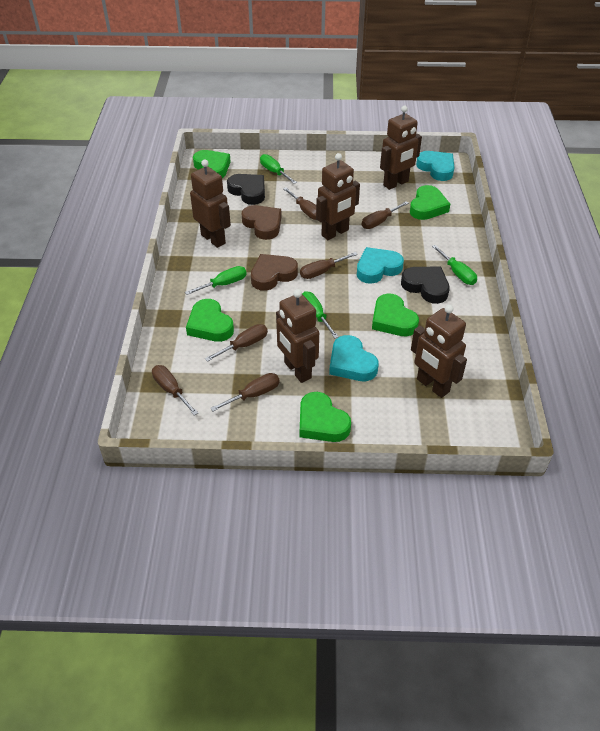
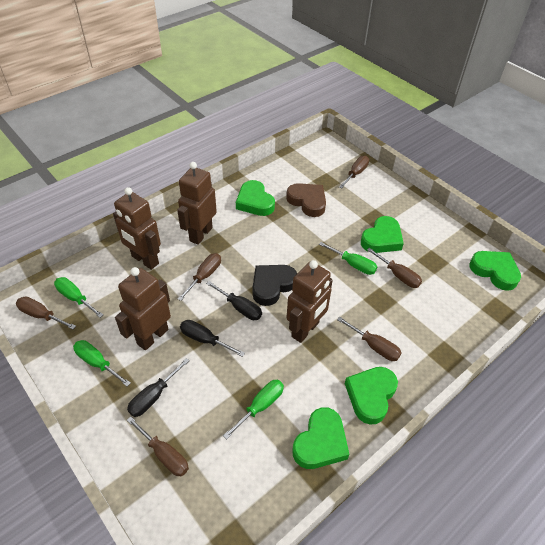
black heart: [227,174,265,205] [401,267,450,304] = 2 -> [252,265,297,306] = 1
black screwdriver: none = 0 -> [127,358,189,417] [180,320,245,357] [206,281,262,320] = 3
brown heart: [242,205,282,240] [251,254,298,291] = 2 -> [286,183,326,217] = 1
brown robot: [190,159,231,248] [276,289,319,383] [316,153,360,240] [380,106,422,190] [411,305,467,398] = 5 -> [113,187,161,270] [115,267,171,350] [177,162,217,245] [286,260,333,343] = 4
turquoise heart: [329,335,379,381] [357,247,404,284] [416,151,455,181] = 3 -> none = 0

